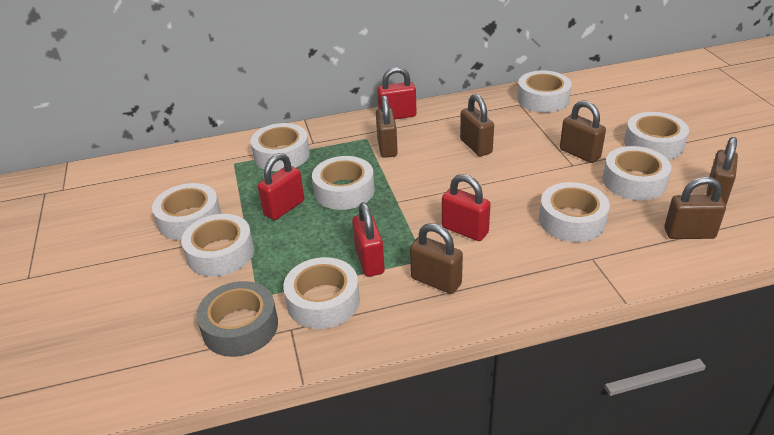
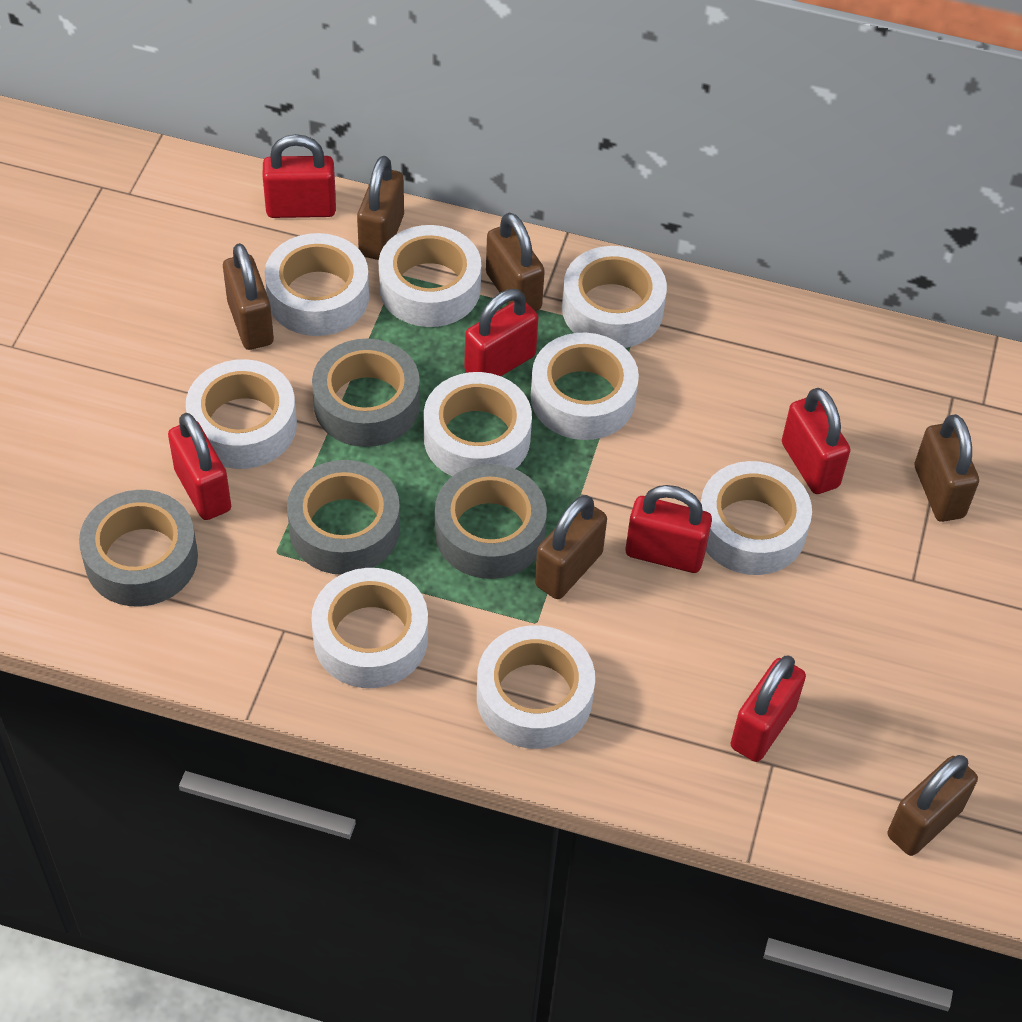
grey tape: [196,281,278,357] = 1 -> [79,490,198,607] [287,460,400,575] [312,339,420,447] [435,464,547,579] = 4
red padlock: [258,153,304,220] [352,202,385,277] [377,67,416,119] [442,174,491,241] = 4 -> [168,413,231,520] [263,134,336,218] [464,289,538,376] [625,485,712,573] [731,656,806,762] [782,388,851,494] = 6

